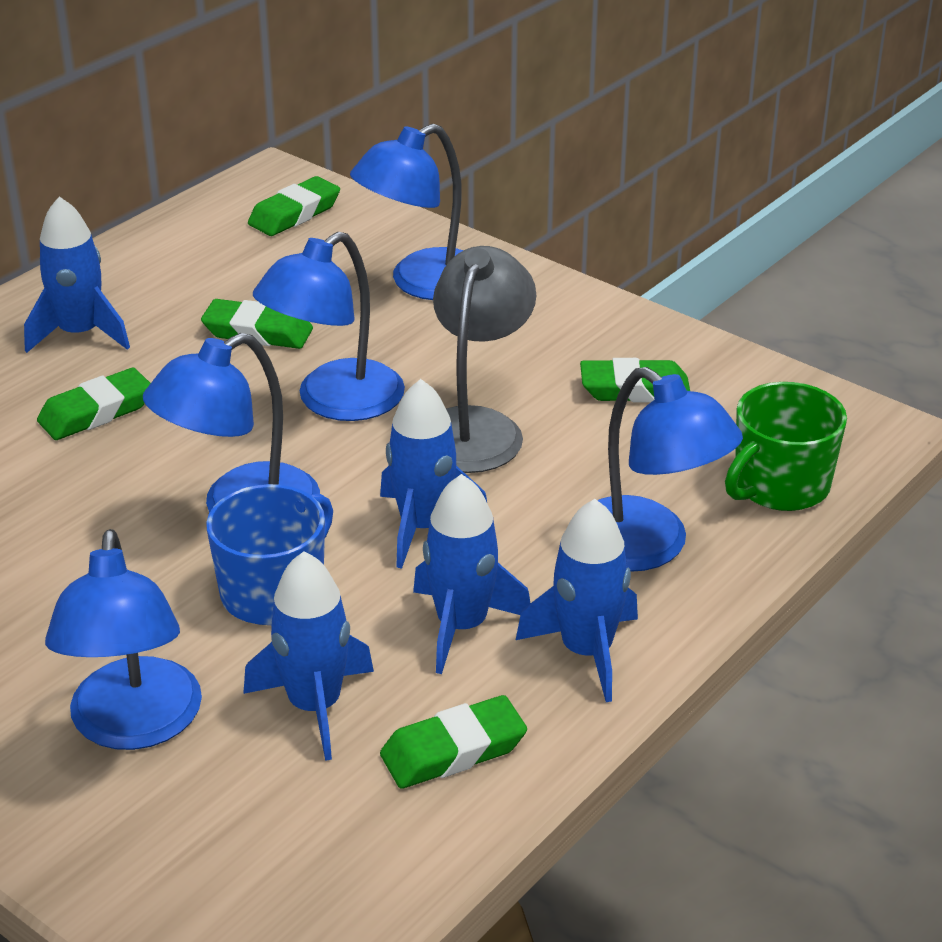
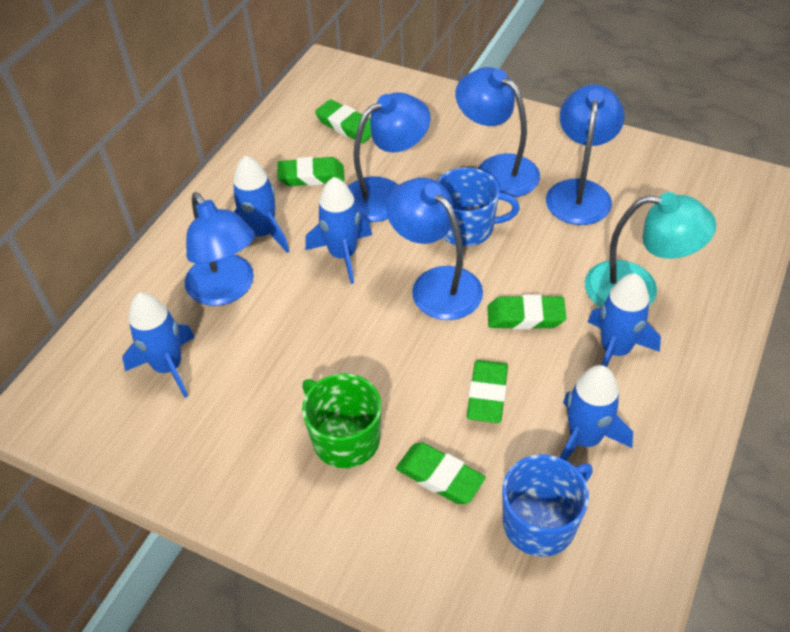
blue mug: [206,484,333,625] = 1 -> [437,167,520,247] [502,454,593,557] = 2
grey lamp: [433,246,536,473] = 1 -> none = 0
turquoise lamp: none = 0 -> [585,192,716,307] = 1

